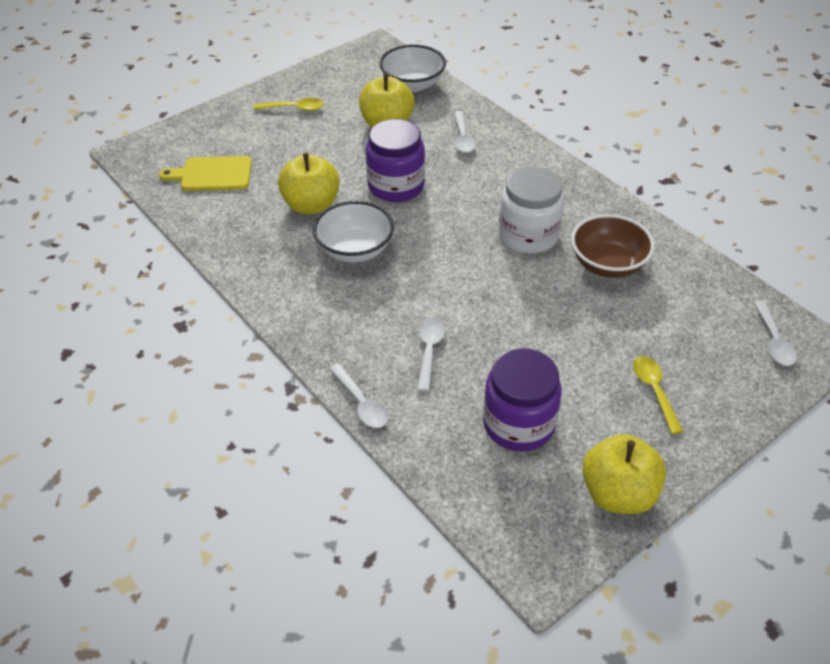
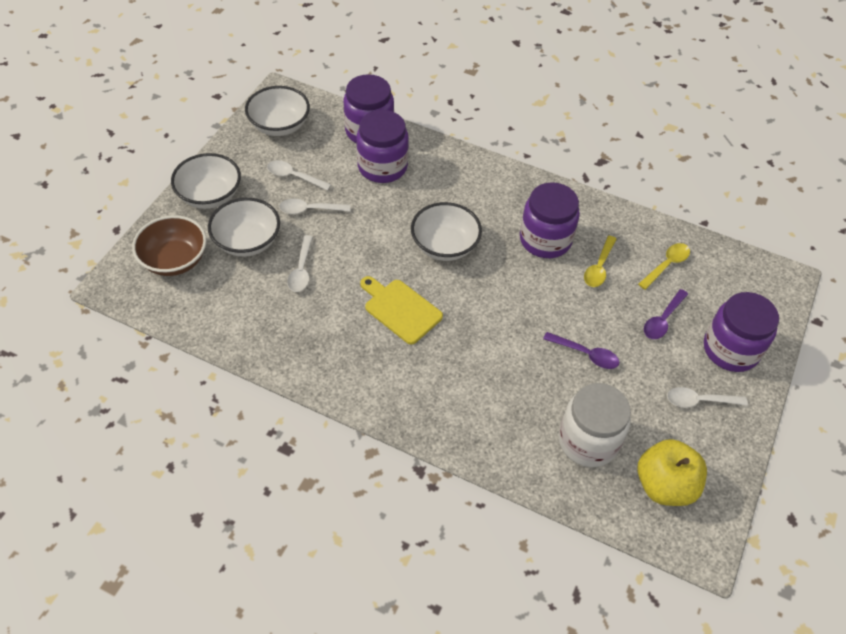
purple jar: [366,119,425,202] [483,348,562,451] = 2 -> [343,74,394,143] [356,110,409,183] [520,182,580,258] [704,292,779,372] = 4
purple spoon: none = 0 -> [543,332,619,369] [644,289,688,339] = 2
white bowl: [313,201,394,262] [380,44,446,92] = 2 -> [171,153,241,209] [208,198,280,257] [245,86,310,136] [411,202,482,261] = 4
yellow apple: [278,153,340,214] [359,74,415,127] [582,434,666,514] = 3 -> [638,439,707,506] = 1

